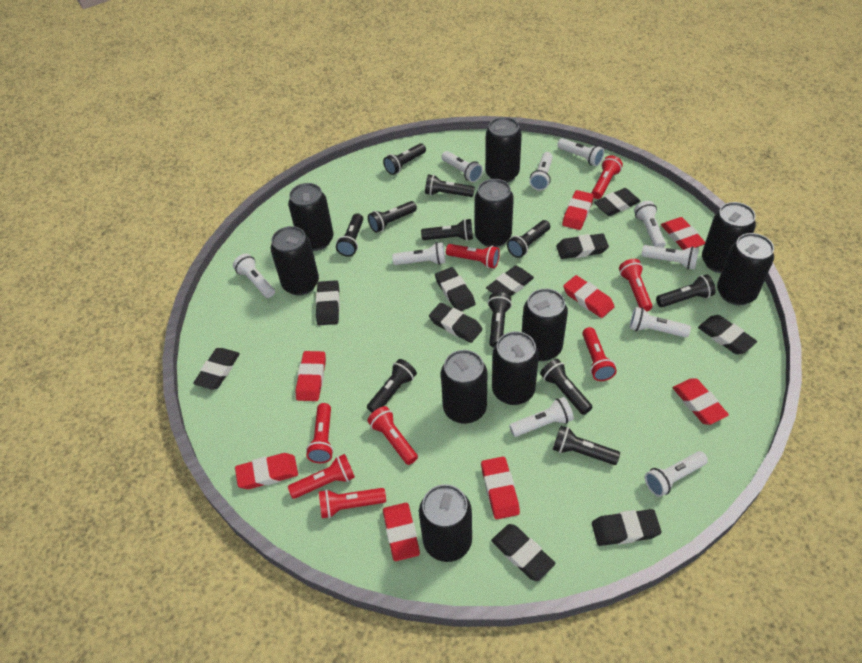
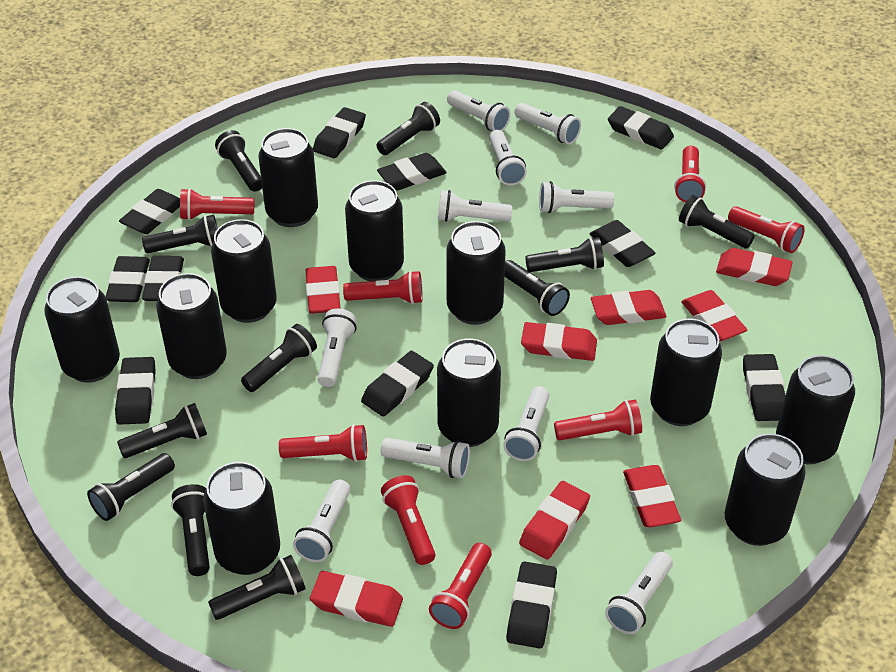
black can: [271,226,319,296] [288,183,333,251] [419,484,472,562] [441,350,487,424] [475,179,514,247] [485,117,522,183] [492,331,539,405] [522,288,568,361] [702,202,756,273] [717,233,774,305] = 10 -> [44,277,120,383] [156,273,227,379] [203,462,280,575] [211,219,277,323] [258,128,318,227] [345,180,404,281] [437,338,501,447] [447,221,506,325] [650,319,722,426] [724,433,806,546] [776,355,855,464] = 11
black eraser: [193,348,240,390] [316,280,340,325] [429,303,483,343] [435,267,476,311] [486,265,534,297] [491,524,555,581] [556,233,609,259] [592,509,662,546] [594,188,640,216] [698,315,757,354] = 10 -> [105,256,150,302] [115,357,156,425] [119,189,180,234] [142,256,184,301] [313,107,366,158] [361,351,434,417] [377,153,447,190] [506,561,557,649] [590,220,656,267] [608,106,674,150] [743,354,786,421] = 11

